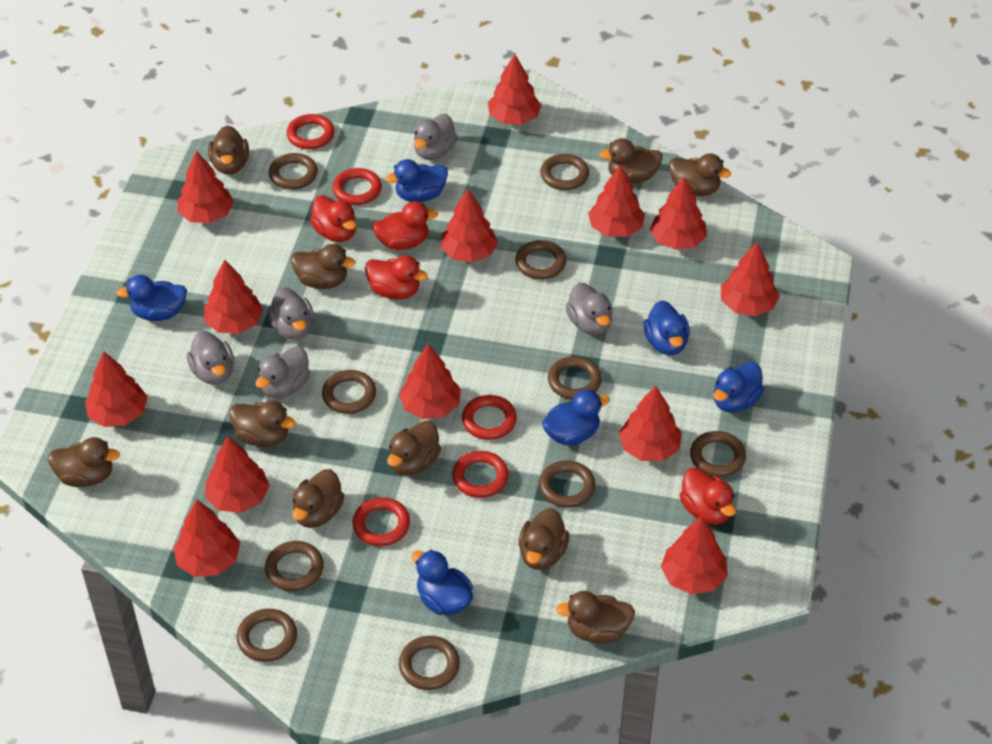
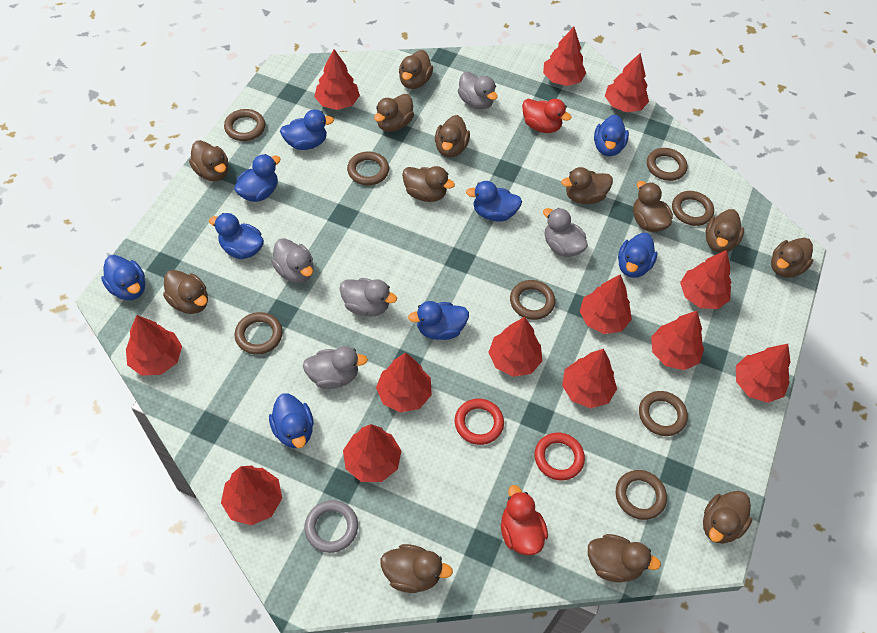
blue duck: [116,275,187,321] [386,159,448,202] [411,550,473,615] [542,389,610,446] [644,300,690,355] [714,361,764,413] = 6 -> [101,255,145,300] [209,213,264,259] [234,154,281,202] [269,393,314,448] [280,110,334,150] [408,301,469,340] [466,181,522,222] [594,115,629,156] [618,233,657,278] = 9
brown duck: [48,437,120,487] [208,125,249,174] [229,401,296,447] [291,244,355,289] [292,469,344,528] [387,421,441,476] [518,508,569,570] [556,591,635,644] [599,138,663,183] [669,153,731,196] = 10 -> [163,270,208,314] [189,140,229,181] [374,94,414,132] [381,544,453,593] [399,50,433,89] [402,166,455,202] [435,115,470,157] [561,167,613,204] [588,534,661,583] [633,181,673,232] [703,491,752,544] [705,209,744,253] [771,238,814,278] = 13
brown ring: [237,609,297,662] [265,541,324,591] [269,153,318,190] [322,370,376,414] [399,636,460,690] [515,240,566,280] [539,460,596,508] [540,154,589,190] [548,356,602,400] [690,431,746,477] = 10 -> [224,109,265,141] [234,312,283,354] [347,152,389,185] [510,280,555,320] [616,470,667,520] [639,391,688,436] [647,148,687,181] [672,191,714,226] = 8
grey ring: none = 0 -> [304,500,358,553] = 1
red duck: [310,195,356,242] [365,255,428,300] [372,201,438,250] [679,468,736,525] = 4 -> [501,485,548,555] [522,98,571,133] = 2
red ring: [287,114,335,149] [332,168,382,205] [353,497,410,546] [452,451,509,498] [462,395,517,440] = 5 -> [455,399,504,445] [534,433,585,480] = 2

